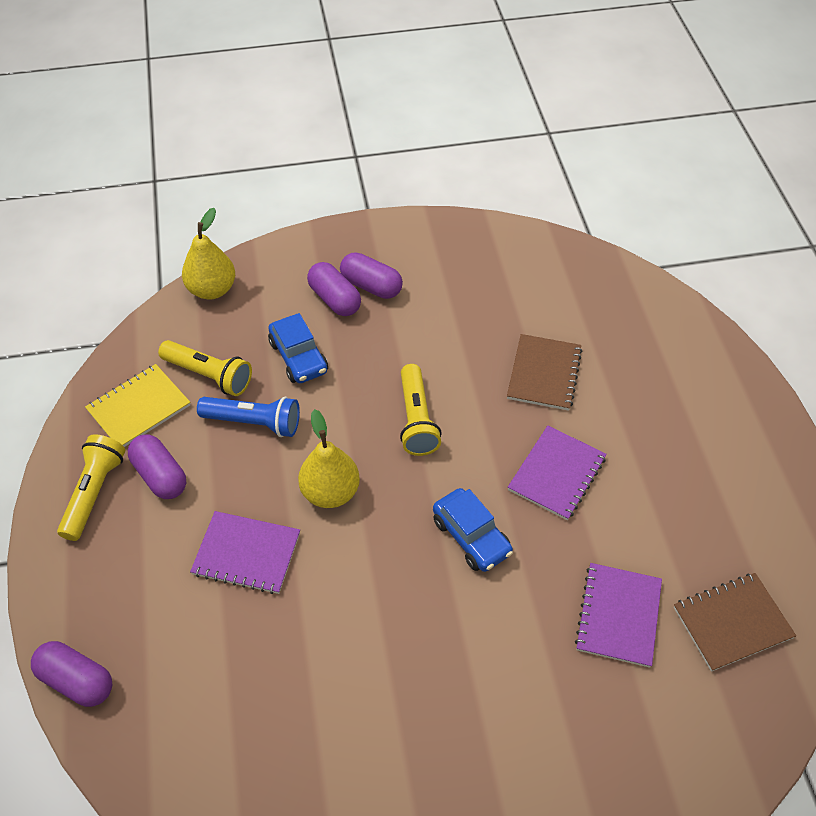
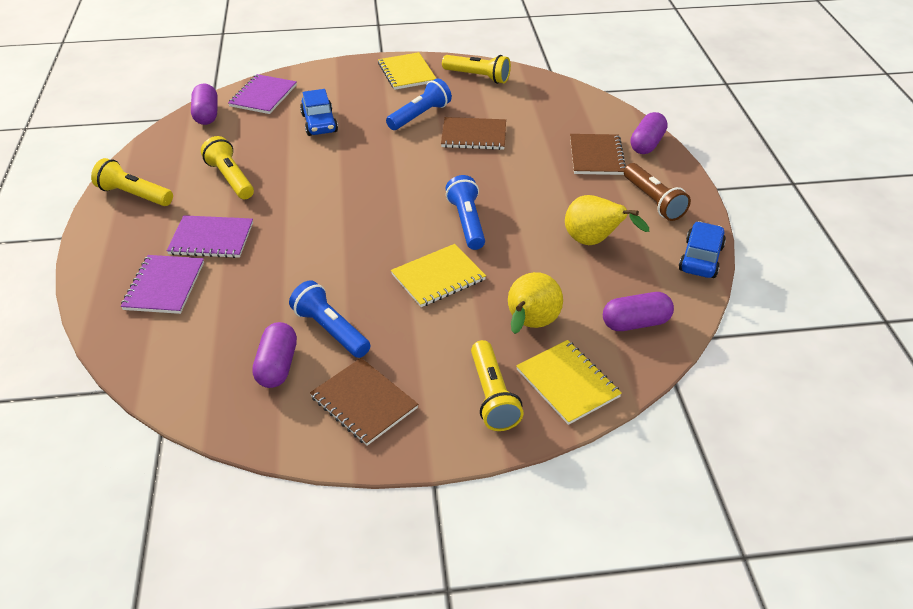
blue flashlight: [197,397,300,437] = 1 -> [289,280,370,358] [386,78,452,130] [446,175,485,250] = 3
brown flashlight: none = 0 -> [624,163,691,221] = 1
brown notebook: [507,334,582,411] [674,573,796,672] = 2 -> [310,358,418,446] [441,117,506,150] [570,134,626,175] = 3
yellow flashlight: [57,434,125,541] [158,340,252,396] [400,364,442,456] = 3 -> [91,158,173,206] [201,136,254,199] [442,55,511,84] [471,340,524,431] = 4
yellow notebook: [85,364,190,447] = 1 -> [378,52,437,90] [391,244,486,307] [516,340,622,425] = 3

